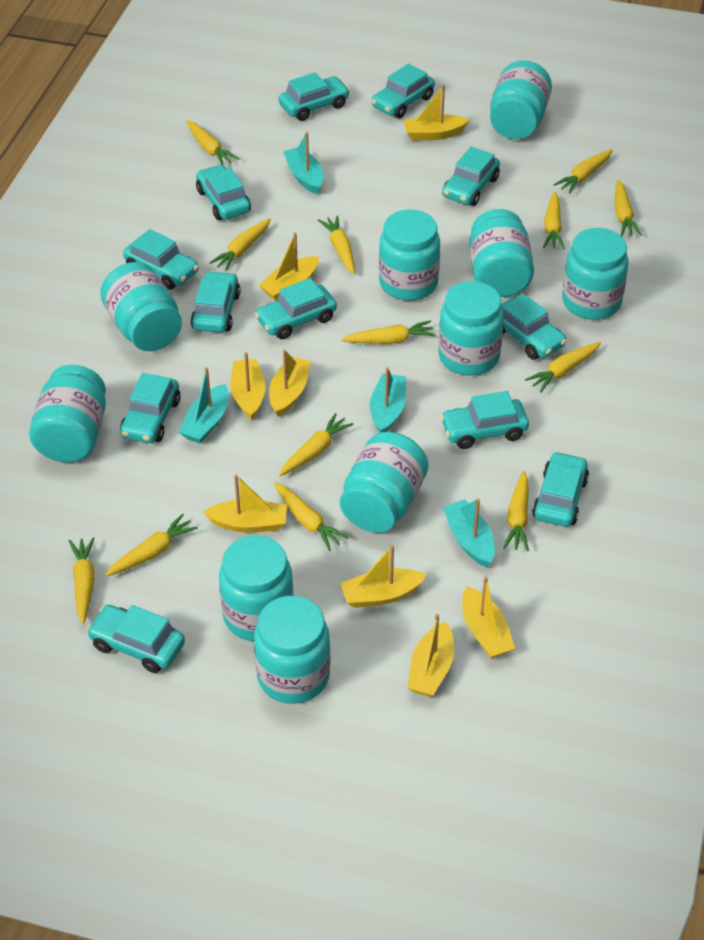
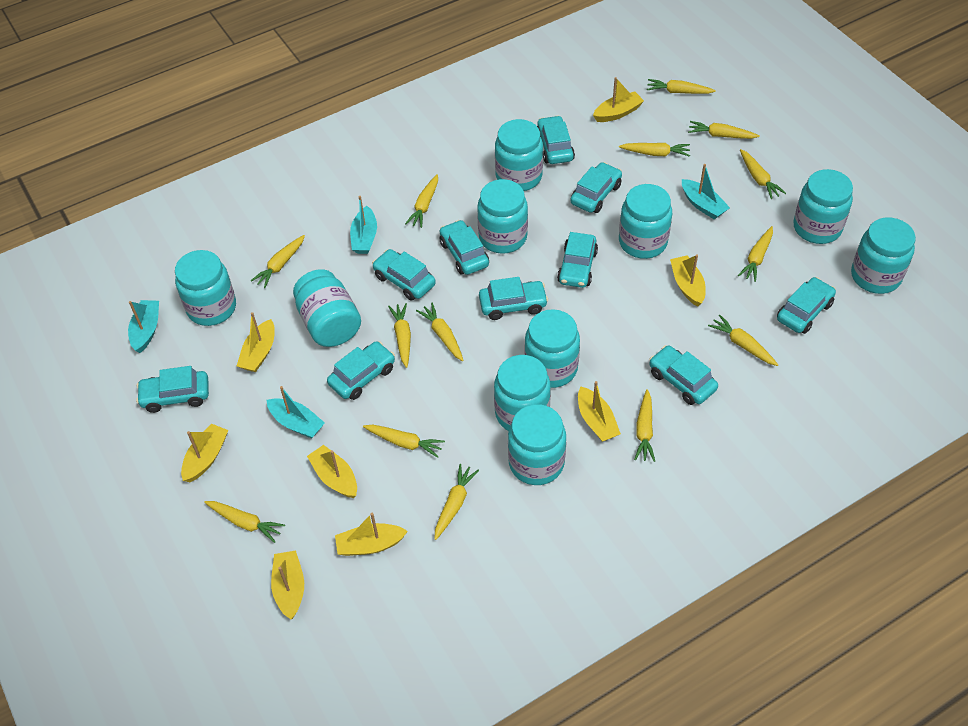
turquoise car: [86,605,185,673] [120,373,181,443] [123,229,199,290] [191,271,241,333] [196,164,251,220] [255,278,337,339] [279,72,350,121] [371,63,435,118] [440,391,529,449] [442,146,500,206] [501,293,567,360] [532,451,589,527] = 12 -> [136,366,209,413] [327,341,395,400] [372,249,436,301] [440,220,489,275] [479,277,548,320] [537,116,575,164] [557,232,598,288] [570,162,622,213] [649,345,718,405] [777,277,836,334] = 10
yellow carrot: [69,537,94,624] [105,514,198,577] [186,120,239,165] [209,218,271,271] [274,483,349,551] [279,413,354,476] [318,215,355,274] [341,320,436,344] [503,471,529,551] [525,342,601,392] [543,192,565,249] [554,149,613,194] [615,180,642,236] = 13 -> [204,501,285,543] [251,235,305,288] [363,425,445,458] [388,303,411,368] [405,174,438,228] [416,303,464,361] [434,464,479,540] [619,143,690,157] [634,389,655,462] [647,79,716,94] [688,121,760,139] [708,315,778,366] [738,226,773,282] [740,149,786,199] = 14

